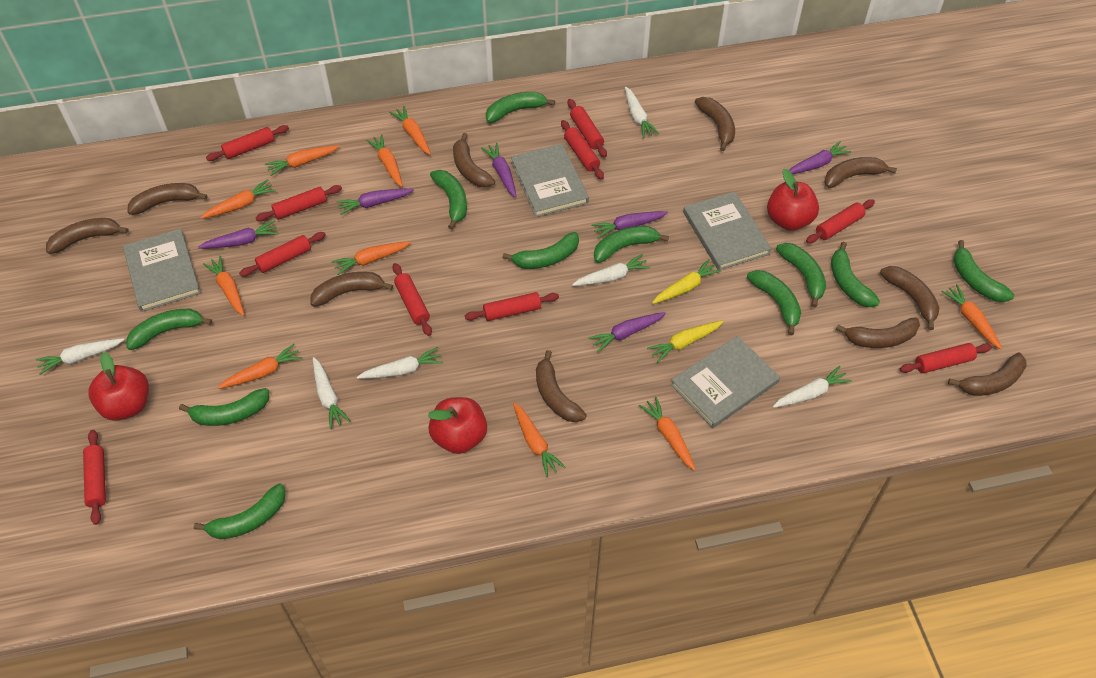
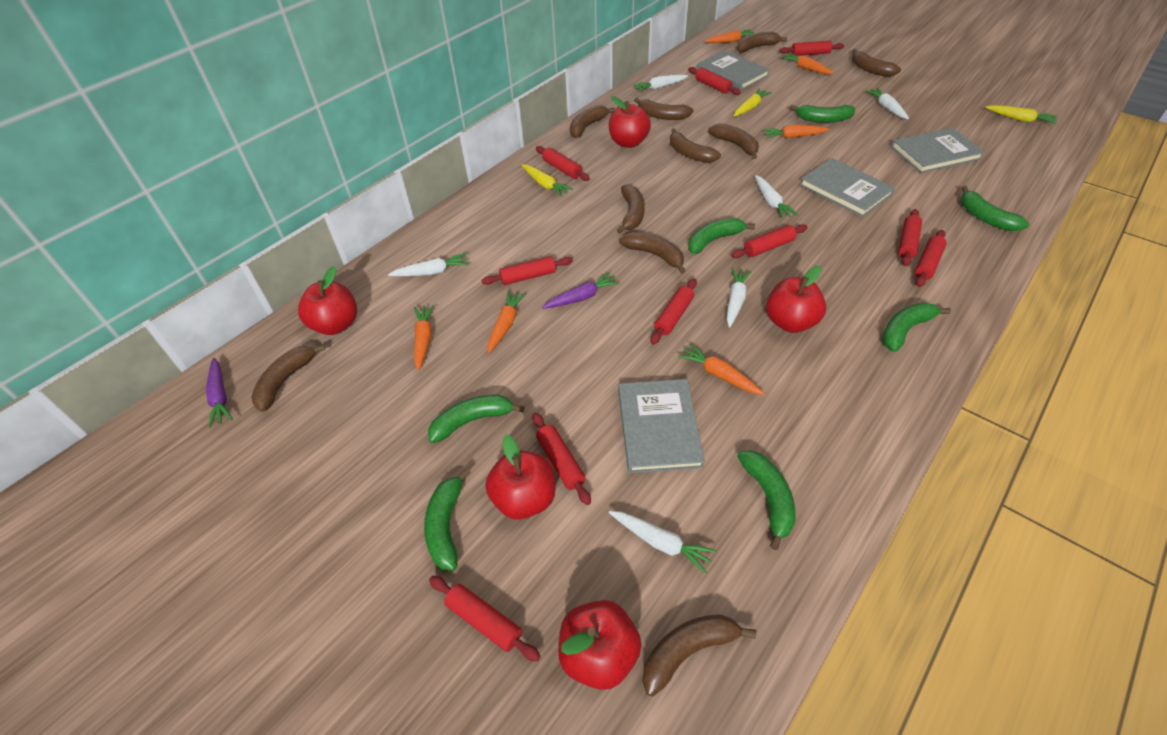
green banana: [126,309,212,350] [179,388,269,426] [194,483,286,539] [430,170,467,229] [486,92,555,123] [503,232,579,269] [594,226,669,263] [747,270,801,335] [776,243,826,308] [831,242,880,307] [953,240,1014,302] = 11 -> [424,468,471,571] [428,394,524,443] [688,218,755,254] [737,450,796,550] [790,105,855,123] [882,302,951,352] [961,186,1029,231] = 7
orange carrot: [201,179,276,219] [203,256,244,316] [217,344,302,389] [265,145,340,176] [332,242,411,275] [366,134,403,187] [389,106,431,155] [513,403,565,477] [639,397,696,471] [941,284,1002,350] = 10 -> [414,305,434,371] [488,290,526,353] [678,344,765,395] [705,29,754,43] [763,125,829,138] [781,53,834,74] = 6
purple carrot: [198,220,279,249] [336,189,414,215] [481,142,516,198] [588,312,666,352] [591,211,668,238] [789,141,851,174] = 6 -> [206,358,233,428] [542,272,620,309] = 2
red apple: [88,352,149,421] [428,397,487,454] [767,169,819,231] = 3 -> [298,266,357,335] [485,435,556,520] [558,600,642,690] [609,96,651,148] [766,266,826,333] = 5
yellow carrot: [647,321,723,363] [652,259,721,304] = 2 -> [522,164,573,197] [734,88,772,117] [985,105,1057,124] = 3

